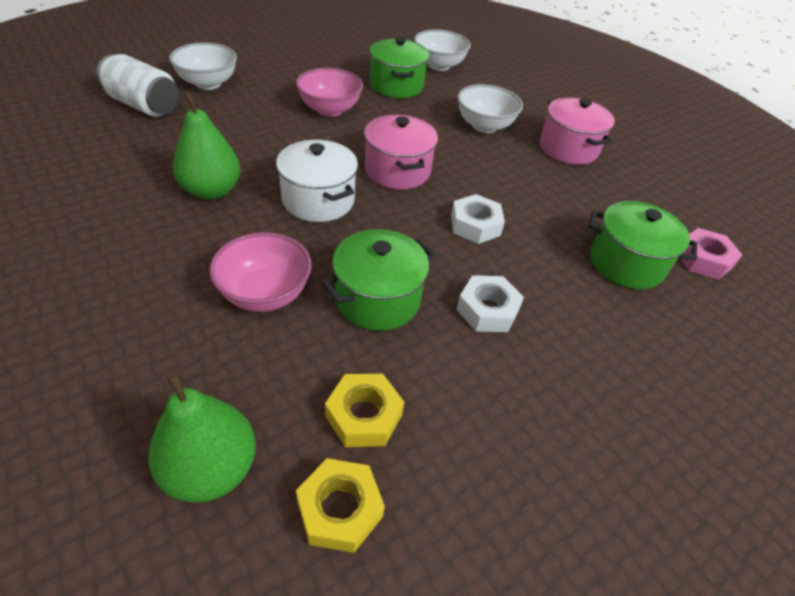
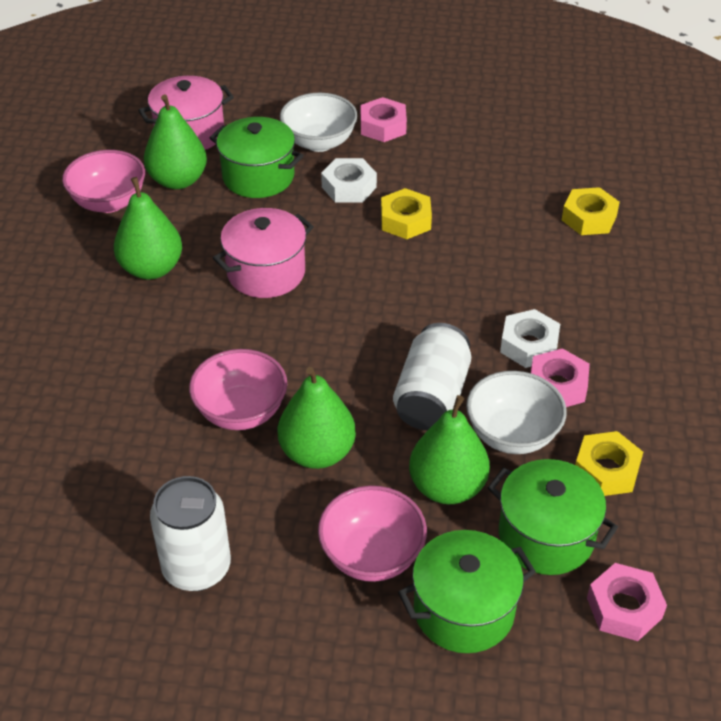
green pear: [148,371,256,503] [173,91,241,200] = 2 -> [114,177,182,280] [144,95,207,189] [278,367,356,469] [409,395,490,504] = 4
pink bowl: [210,232,312,312] [296,68,363,117] = 2 -> [62,150,145,213] [189,349,287,430] [318,485,427,582] = 3
pink nut: [682,228,742,280] = 1 -> [361,97,407,142] [531,348,590,407] [587,563,667,641] = 3
white bowl: [169,42,237,90] [414,29,471,71] [457,84,523,133] = 3 -> [280,93,358,152] [466,371,567,454] = 2
white can: [96,54,179,117] = 1 -> [150,476,231,591] [393,323,471,430] = 2
white pot: [276,140,358,222] = 1 -> none = 0
yellow nut: [296,458,385,553] [325,374,404,447] = 2 -> [381,188,432,239] [562,187,620,235] [575,431,643,496] = 3

